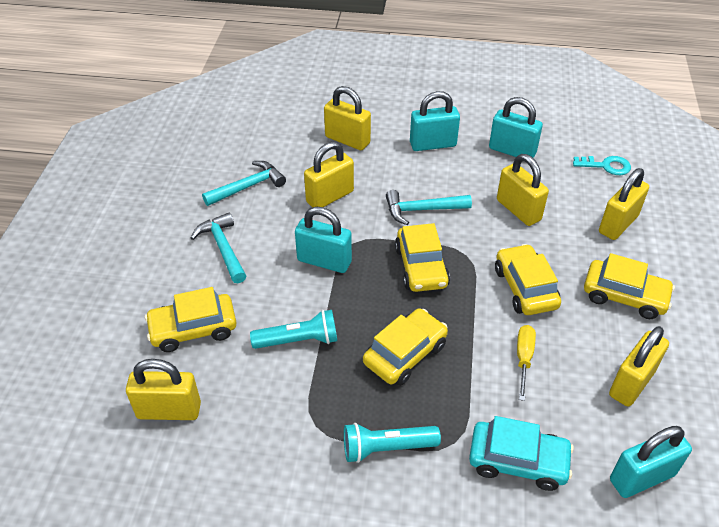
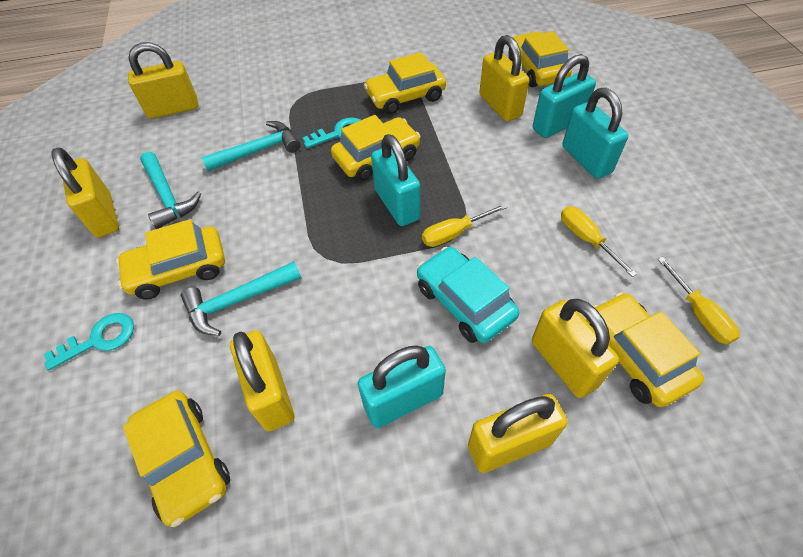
turquoise flashlight: [250,310,337,349] [344,423,441,463] = 2 -> none = 0
turquoise key: [573,156,631,175] = 1 -> [44,313,134,371] [303,117,361,148] = 2
yellow car: [145,287,237,352] [363,308,448,386] [395,223,450,292] [495,244,561,315] [584,253,675,319] = 5 -> [116,219,225,299] [123,391,230,527] [331,115,421,181] [364,52,446,114] [509,31,572,87] [586,292,704,407] = 6
yellow screwdriver: [517,325,536,401] = 1 -> [422,204,507,247] [561,206,637,277] [657,257,740,345] = 3

